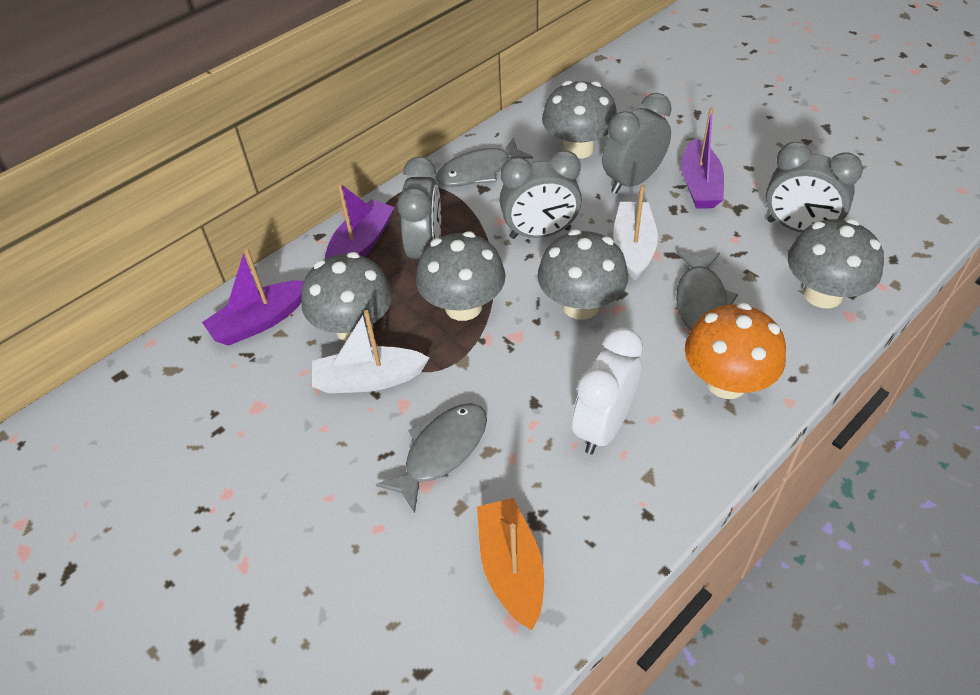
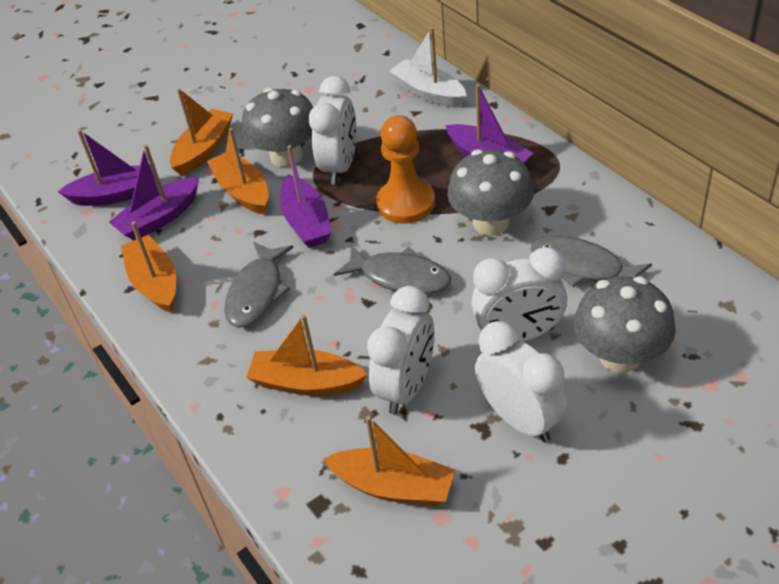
grey clock: [397,157,441,262] [499,150,582,239] [602,93,671,194] [766,142,863,233] = 4 -> none = 0
grey mushroom: [301,252,392,341] [416,231,506,321] [538,229,628,320] [542,81,617,159] [788,219,884,308] = 5 -> [242,87,313,167] [447,149,534,235] [574,276,676,373] = 3
orange boat: [477,498,544,630] = 1 -> [121,221,176,313] [170,88,233,176] [207,128,269,215] [246,314,368,396] [324,416,455,506] = 5
orange mushroom: [685,303,786,399] = 1 -> none = 0
orange pawn: none = 0 -> [376,115,435,224] = 1
purple boat: [202,248,303,346] [325,183,395,259] [681,107,724,209] = 3 -> [58,130,156,206] [109,144,199,240] [280,145,331,248] [445,84,533,164] = 4
white boat: [312,310,430,393] [613,184,658,281] = 2 -> [389,27,467,107] = 1
white clock: [572,327,643,454] = 1 -> [309,76,356,185] [367,286,434,414] [471,247,567,341] [475,321,568,443] = 4

